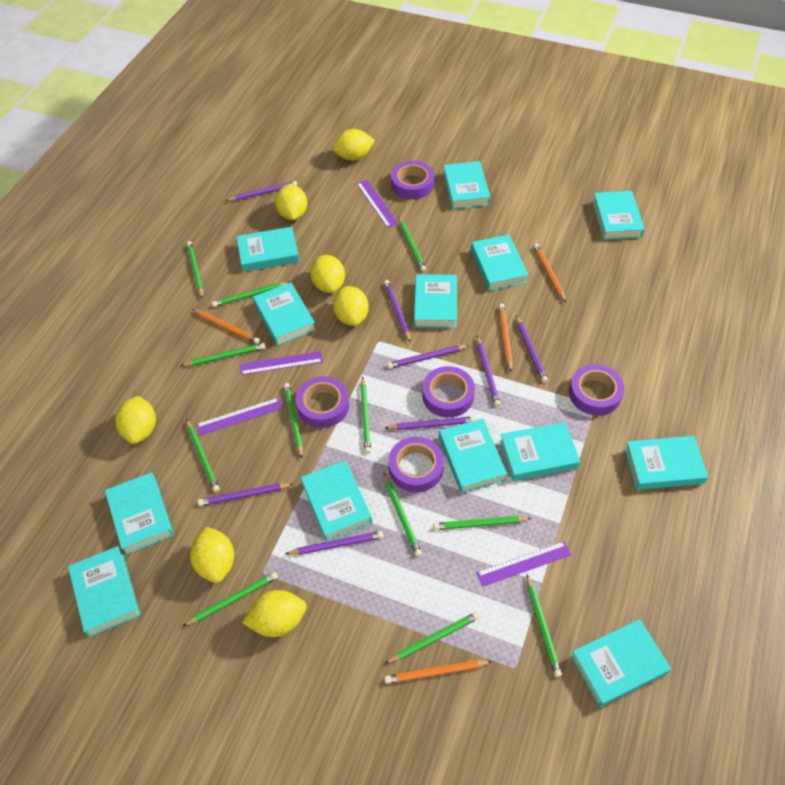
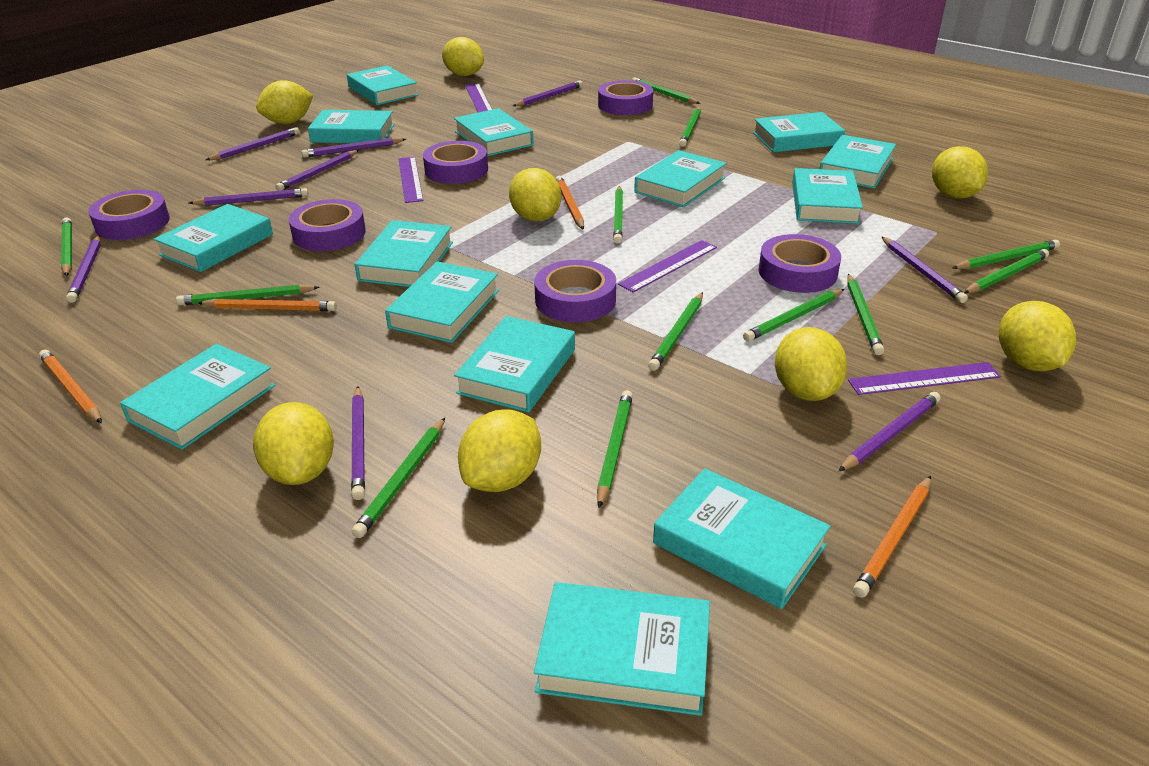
purple pencil: [198,483,293,506] [225,181,297,201] [286,531,384,555] [384,280,410,342] [385,416,475,430] [387,345,470,369] [477,336,500,406] [516,315,548,383] = 8 -> [66,235,101,303] [189,188,308,206] [206,127,300,160] [275,150,359,191] [301,138,406,158] [351,386,365,500] [513,80,583,106] [838,392,940,472] [881,236,968,303] = 9
purple tape: [296,376,349,428] [388,437,444,493] [391,161,434,199] [422,366,475,418] [569,364,624,416] = 5 -> [88,190,170,240] [289,199,366,251] [423,141,488,184] [534,260,616,322] [598,80,653,115] [759,234,841,293] = 6
turquoise book: [68,546,140,637] [105,472,174,555] [237,227,299,272] [253,282,316,345] [301,460,372,542] [414,274,457,328] [439,418,507,494] [443,161,490,209] [471,235,529,291] [500,422,580,481] [570,619,671,707] [592,191,645,240] [624,436,708,490] = 13 -> [120,344,276,450] [154,204,273,272] [308,110,394,143] [347,65,418,105] [355,220,453,287] [385,261,499,343] [454,108,534,156] [454,316,575,413] [534,582,710,716] [634,150,727,207] [653,468,831,609] [753,112,845,152] [792,168,863,224] [820,135,896,189] = 14
yellow lemon: [115,396,156,444] [190,527,234,583] [242,590,307,637] [275,185,307,220] [310,255,345,293] [332,129,375,161] [333,286,369,326] = 7 -> [253,402,334,485] [256,80,313,124] [442,37,484,76] [458,409,541,492] [509,168,561,222] [775,327,847,401] [932,146,988,198] [999,301,1076,371] = 8

